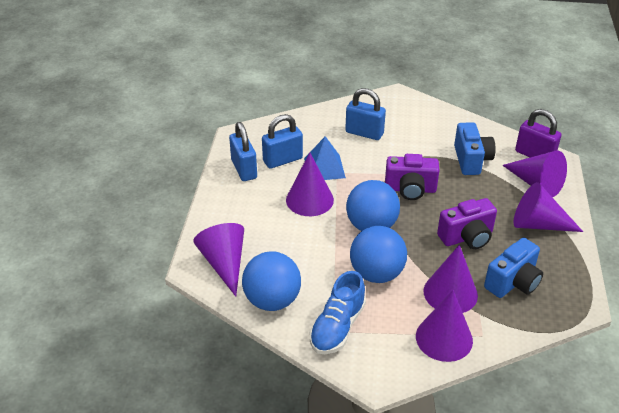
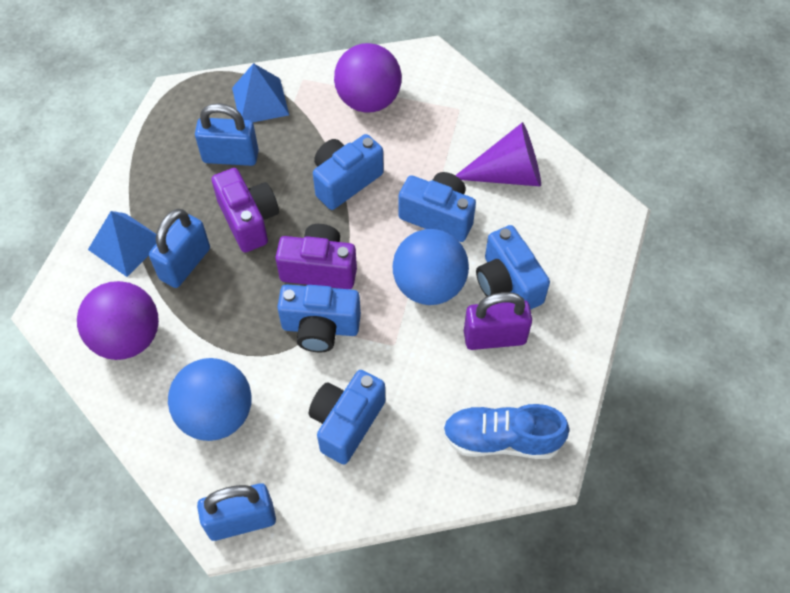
blue ball: [242,251,301,311] [346,180,400,231] [350,226,407,283] = 3 -> [168,358,251,441] [393,229,469,305] = 2
blue camera: [454,122,496,175] [484,238,543,298] = 2 -> [277,284,361,352] [309,370,385,465] [313,134,384,210] [398,172,476,242] [476,225,550,310] = 5
blue pyramid: [304,136,346,180] = 1 -> [88,211,156,277] [232,63,289,122] = 2
purple ball: none = 0 -> [77,281,159,360] [334,43,402,113] = 2
purple cone: [193,223,244,296] [286,152,334,216] [416,290,473,362] [424,245,478,313] [502,150,567,197] [514,182,583,232] = 6 -> [455,122,541,187] = 1

